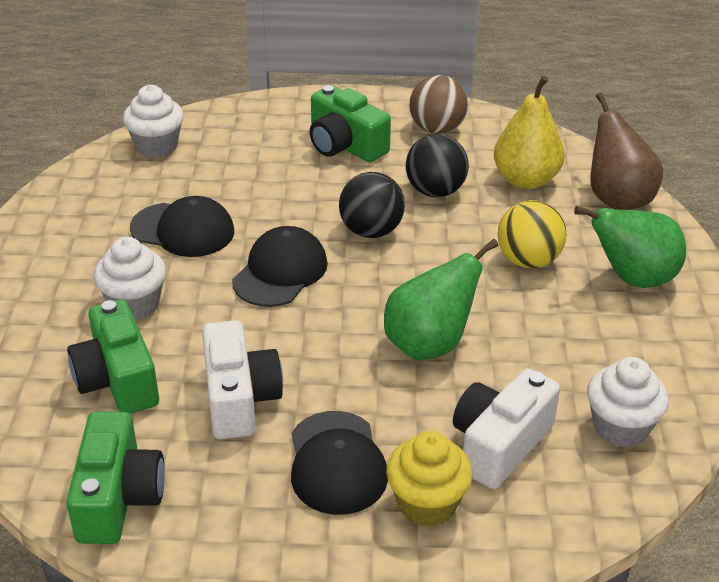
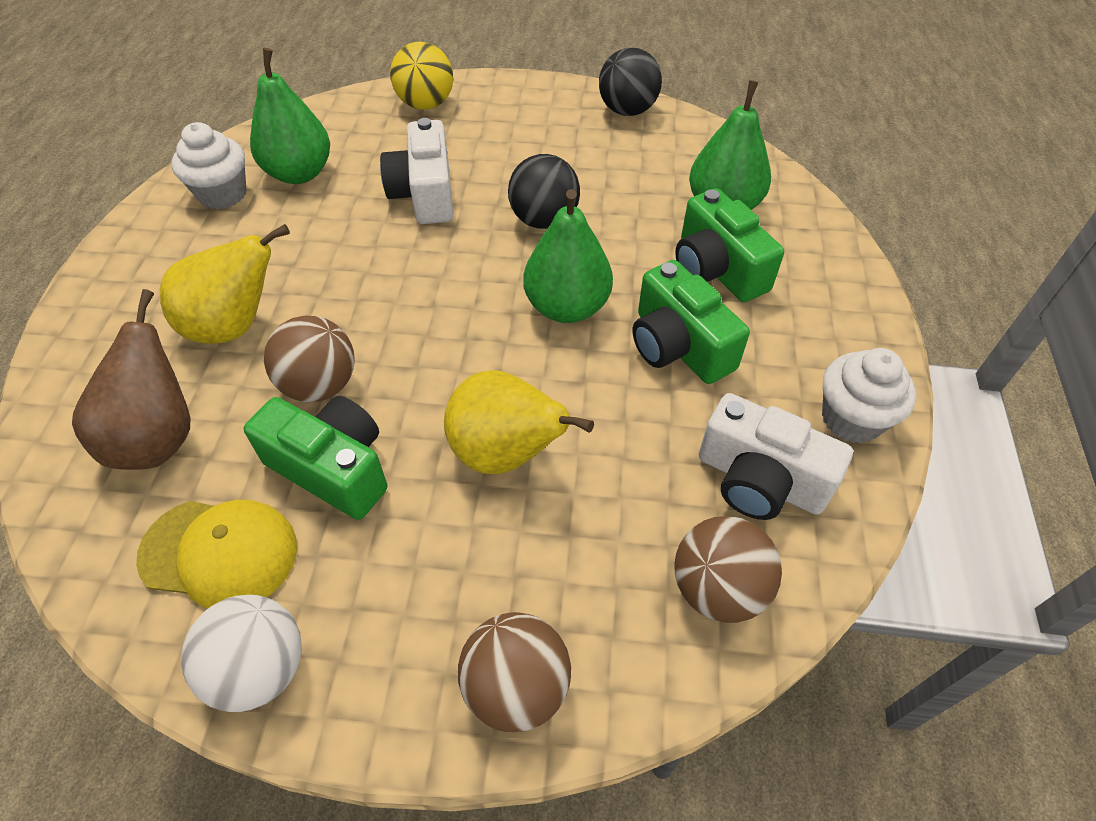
black cap: [130,196,234,257] [232,226,328,307] [291,411,388,515] = 3 -> none = 0
brown ball: [409,75,468,134] = 1 -> [264,315,355,402] [458,612,571,732] [674,516,782,623] = 3
green pear: [384,239,499,360] [574,206,686,288] = 2 -> [250,48,330,184] [523,189,613,323] [689,80,771,210] = 3
white ball: none = 0 -> [181,595,302,712] = 1
white cupcake: [94,237,166,319] [123,85,184,157] [587,357,669,448] = 3 -> [171,122,247,210] [822,348,916,443] = 2
yellow cap: none = 0 -> [136,500,297,608] = 1
yellow cupcake: [386,431,473,527] = 1 -> none = 0
yellow pear: [494,76,564,189] = 1 -> [160,224,290,344] [444,370,594,474] = 2

